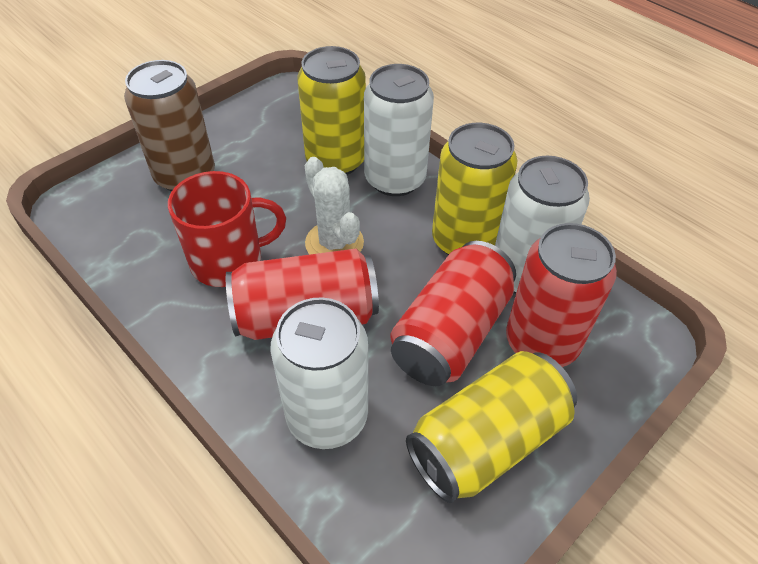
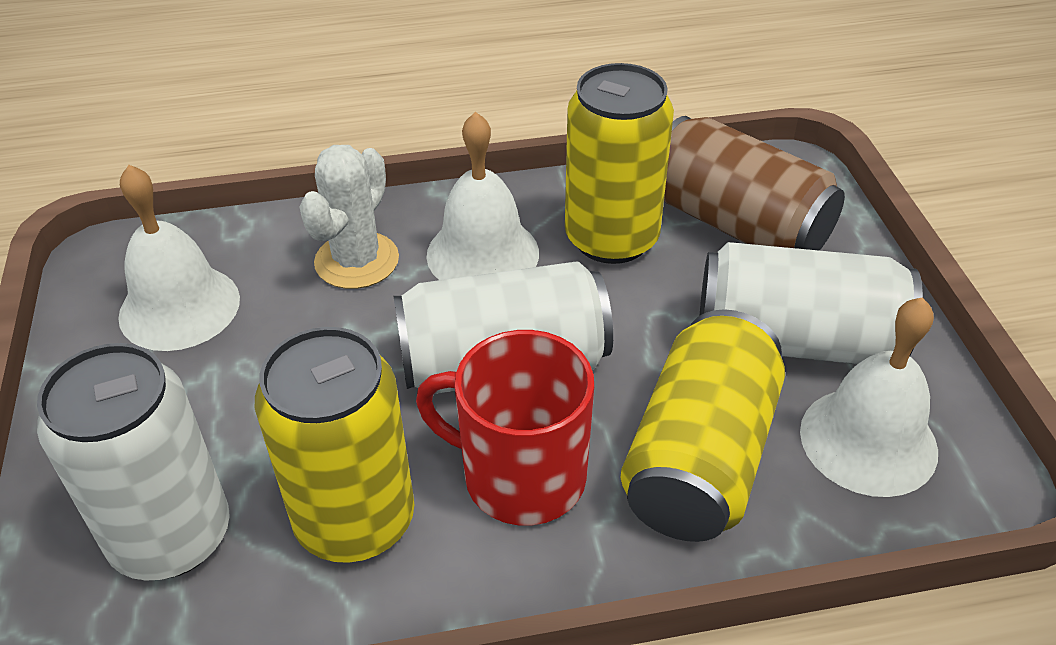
red can: [226,249,379,340] [390,241,516,386] [506,223,617,367] = 3 -> none = 0
white bell: none = 0 -> [118,165,240,351] [427,112,539,280] [800,297,938,497] = 3

